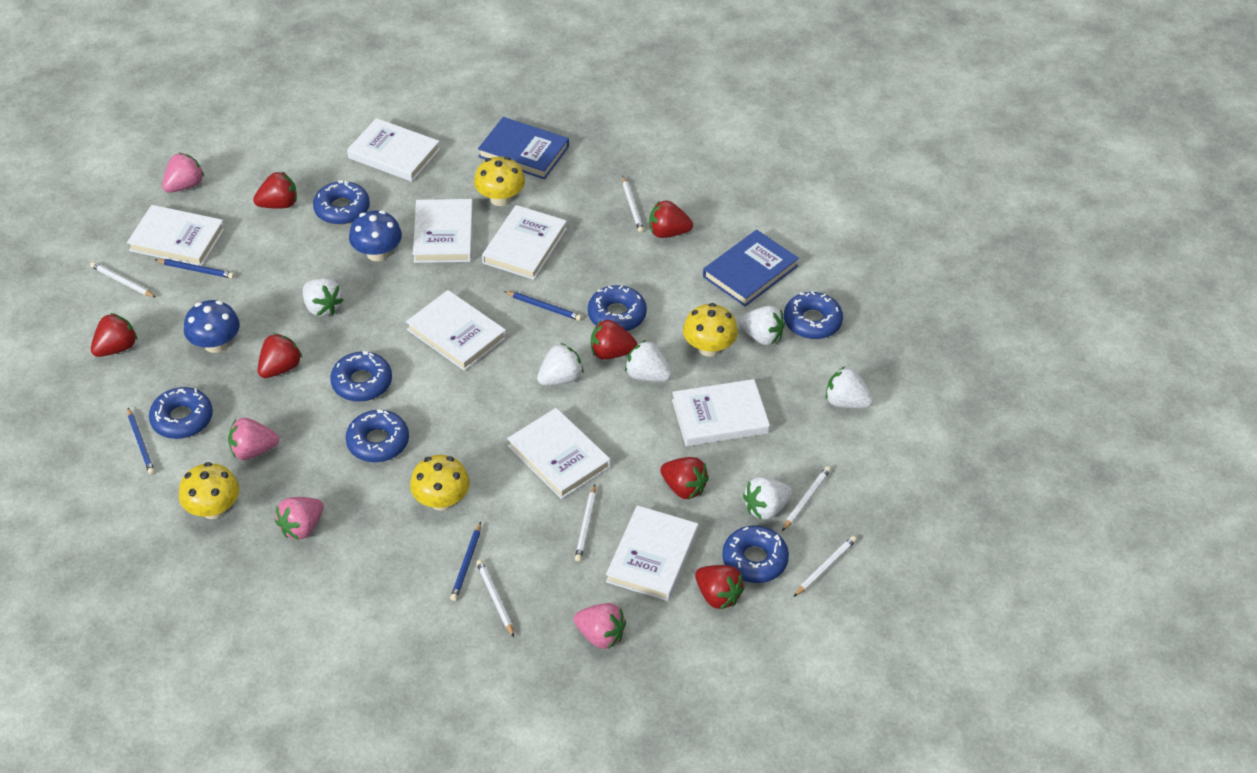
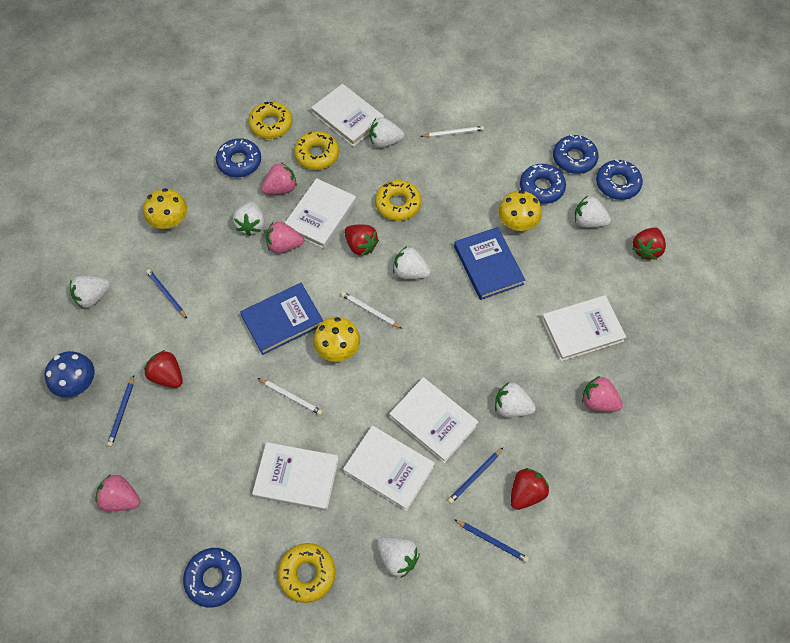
blue donut: [149,387,213,439] [313,180,370,225] [330,351,392,402] [346,409,409,462] [588,285,647,331] [722,525,789,583] [784,291,843,339] = 7 -> [183,548,242,608] [216,138,261,177] [520,164,566,204] [553,135,598,174] [596,160,643,200] = 5
blue mushroom: [184,300,240,353] [349,210,402,261] = 2 -> [45,351,95,398] = 1
red strawberry: [91,313,137,357] [253,172,297,209] [258,333,302,378] [591,320,637,360] [649,200,693,238] [660,457,709,499] [695,565,744,609] = 7 -> [144,350,183,388] [344,224,379,256] [510,468,549,510] [633,227,666,260] = 4
white book: [127,205,225,266] [347,118,440,182] [406,290,506,371] [413,199,473,263] [482,205,567,280] [507,408,611,499] [606,505,698,601] [672,379,770,446] = 8 -> [252,442,339,511] [285,178,356,249] [311,84,384,147] [343,426,435,511] [389,377,479,463] [542,295,626,361] = 6
white pencil: [90,262,156,297] [476,559,514,637] [575,484,596,562] [622,176,644,233] [782,466,831,531] [794,536,857,597] = 6 -> [258,378,323,415] [341,292,402,329] [421,126,484,138] = 3
white strawberry: [303,278,343,317] [537,343,584,386] [625,340,672,382] [739,306,785,345] [743,477,792,520] [825,367,873,408] = 6 -> [70,276,110,308] [233,202,265,236] [370,117,404,148] [377,537,420,578] [393,246,431,279] [495,382,536,417] [574,196,611,227] = 7
yellow donut: none = 0 -> [248,102,292,139] [278,543,335,603] [294,131,339,170] [375,180,421,221] = 4
yellow mushroom: [179,462,239,519] [410,455,470,511] [474,157,525,206] [683,303,738,357] = 4 -> [143,188,187,229] [313,317,360,362] [498,190,542,231] = 3

